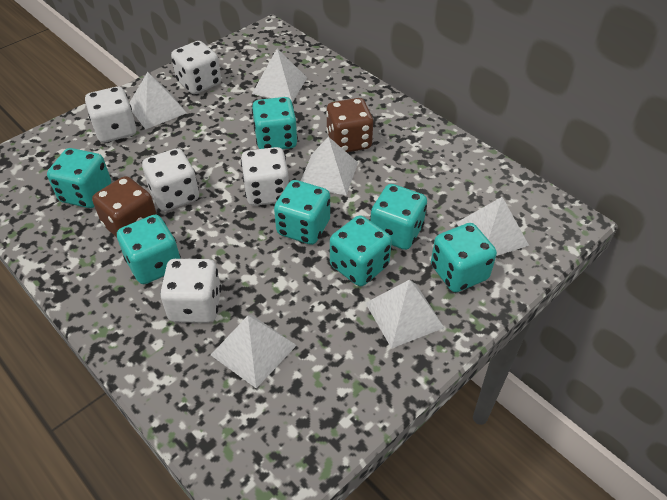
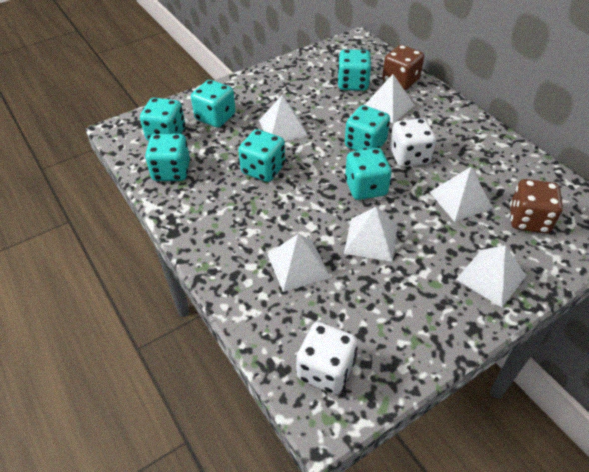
white dice: [85,87,137,143] [142,148,199,211] [160,259,221,323] [171,41,221,94] [241,147,289,206] = 5 -> [296,322,358,394] [390,118,436,167] = 2

